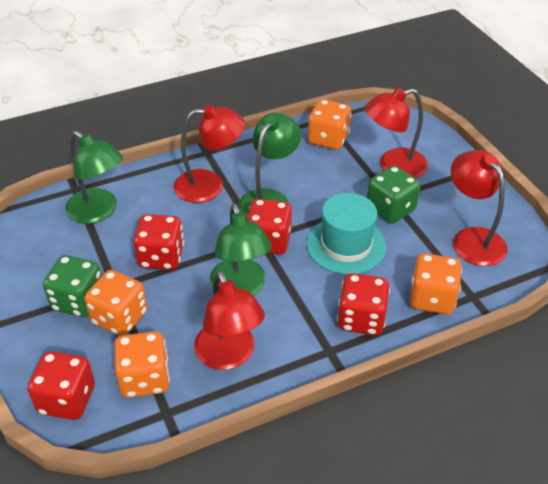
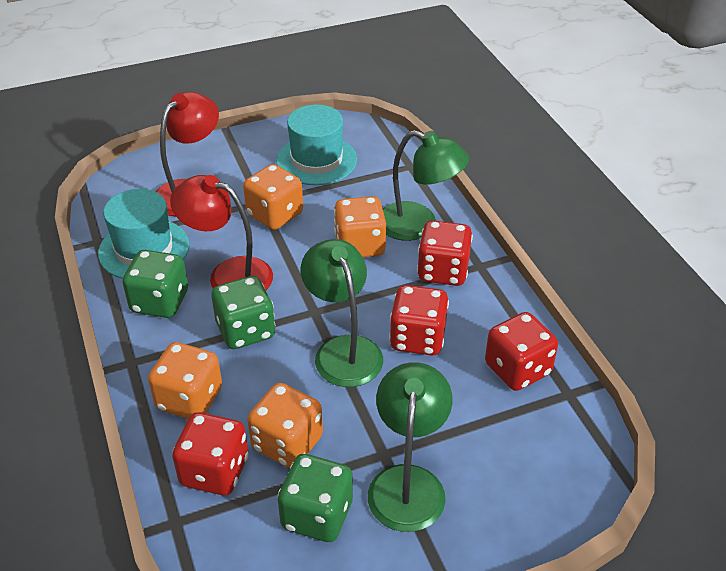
green dice: [43,255,102,317] [367,166,420,224] = 2 -> [123,250,188,318] [211,276,275,349] [278,454,353,542] = 3
red lamp: [173,105,245,203] [194,271,265,370] [365,88,428,178] [451,150,508,266] = 4 -> [155,92,219,217] [170,175,273,290] = 2
turquoise hat: [307,193,386,274] = 1 -> [98,189,189,279] [276,105,357,185] = 2

